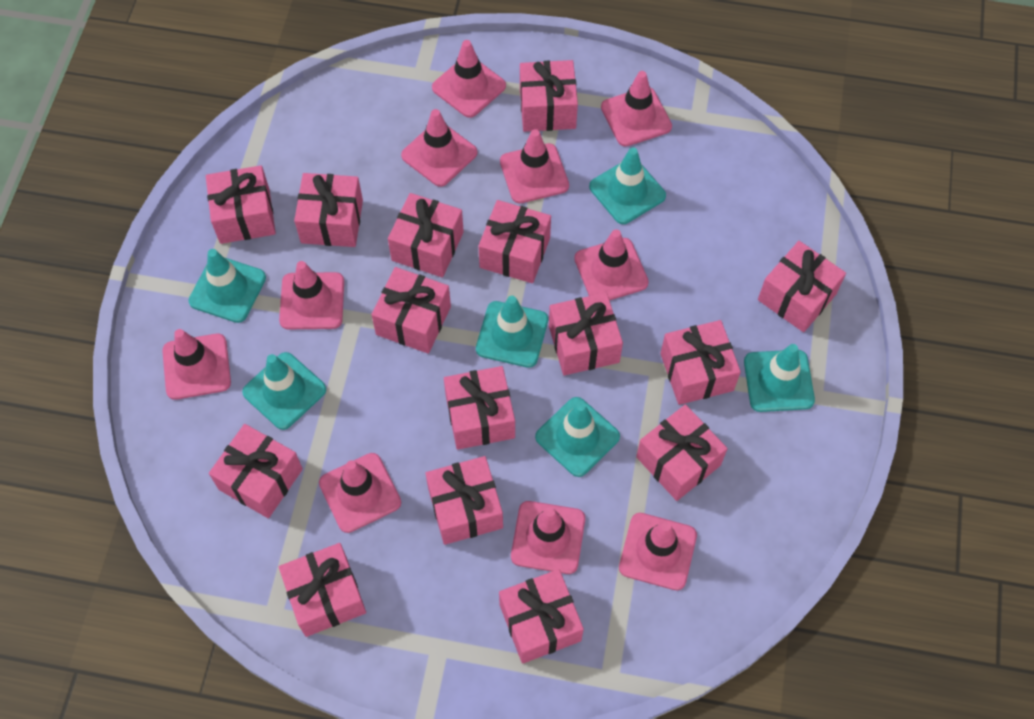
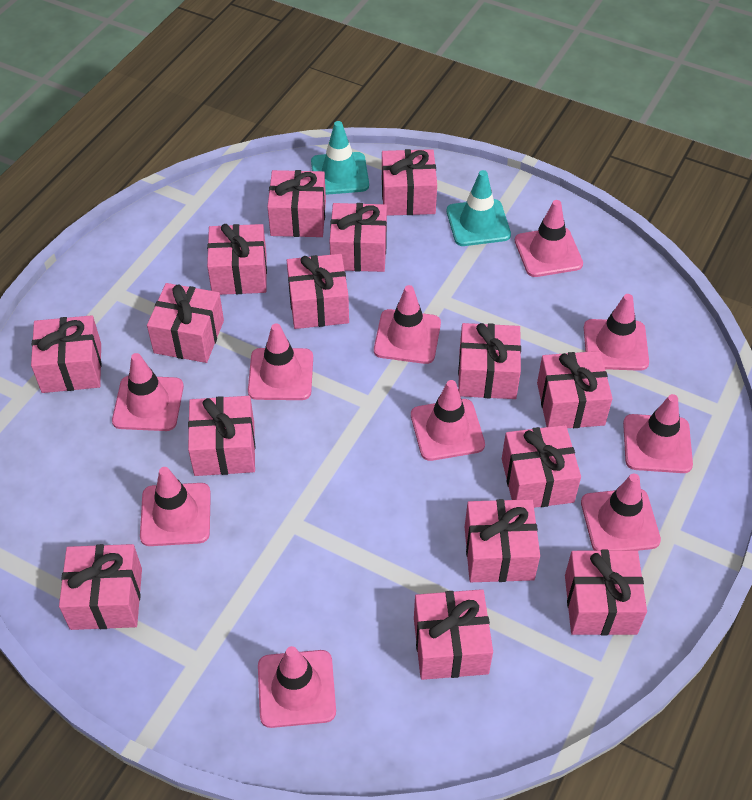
turquoise traffic cone: [189,249,266,323] [242,352,326,430] [476,296,548,368] [535,397,620,477] [589,147,666,224] [744,344,815,412] = 6 -> [311,121,369,195] [447,170,511,246] = 2

